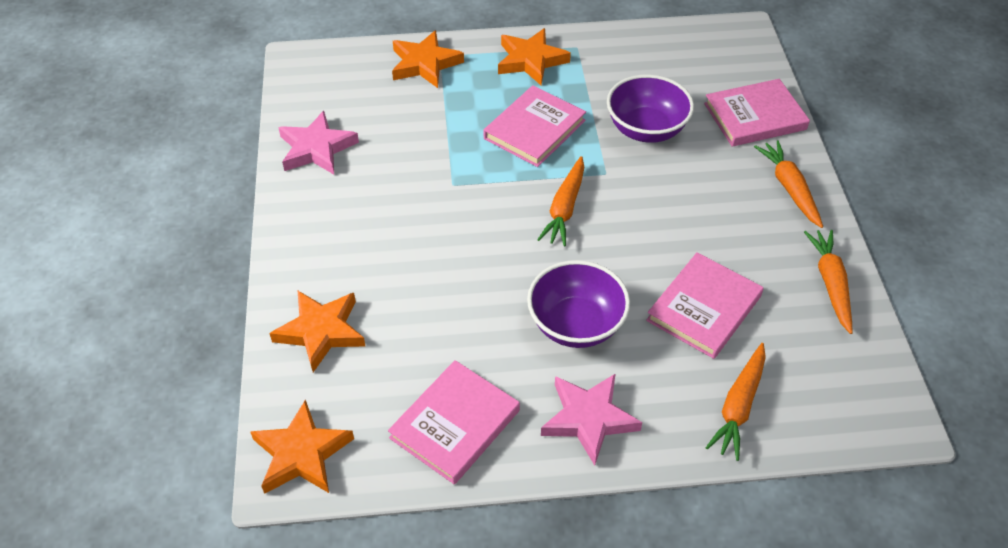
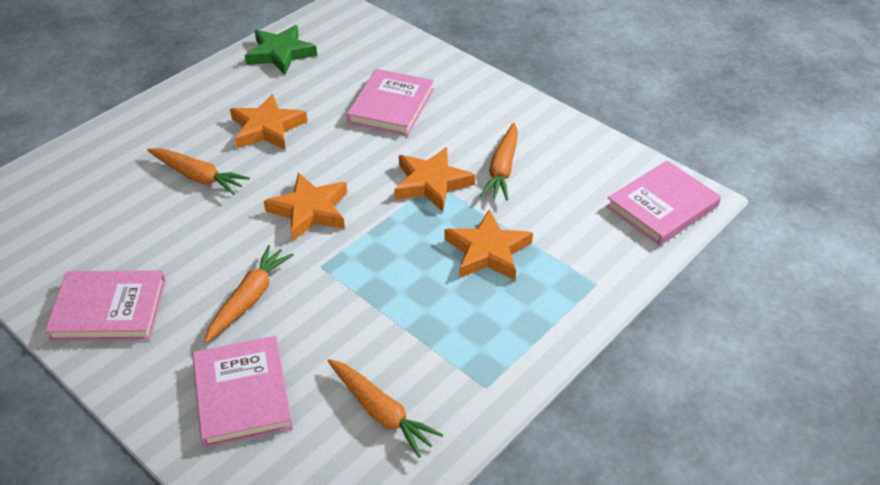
green star: none = 0 -> [245,25,317,75] = 1
pink star: [278,111,359,174] [541,373,642,465] = 2 -> none = 0
purple bowl: [527,260,630,348] [607,74,694,143] = 2 -> none = 0

